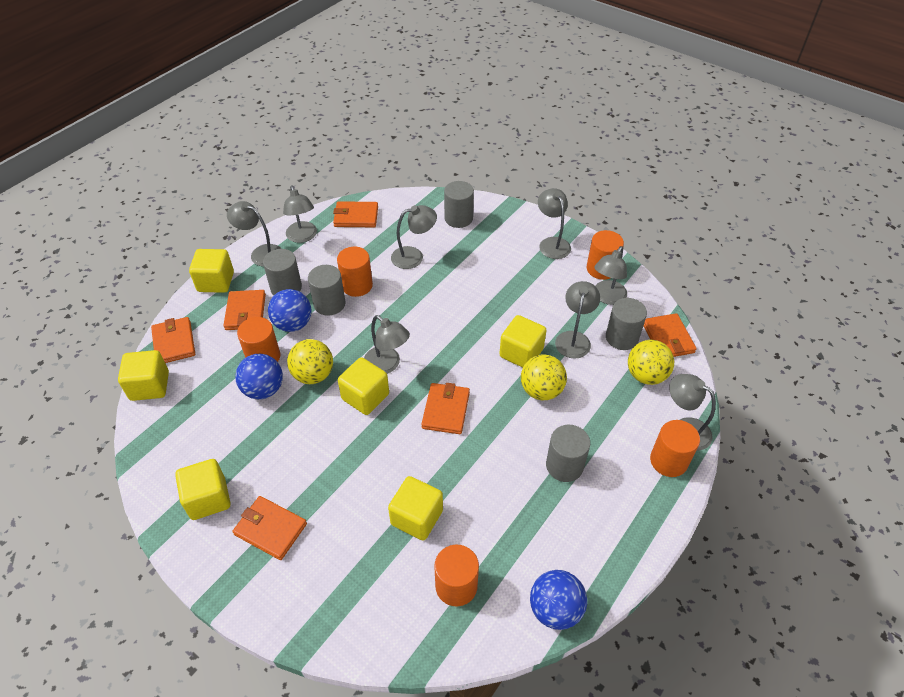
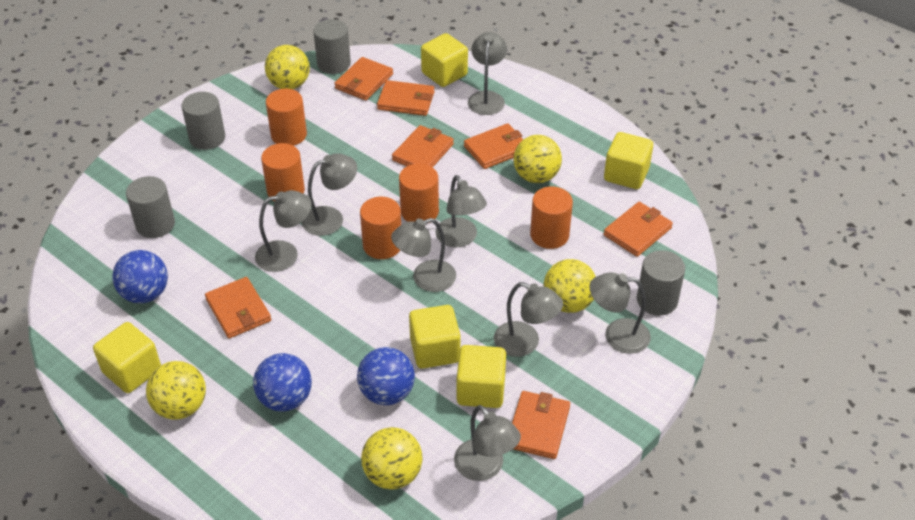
grey cylinder: [263,249,302,295] [308,265,345,316] [444,181,474,228] [546,425,590,482] [606,298,647,350] = 5 -> [126,176,175,238] [182,92,225,150] [313,19,351,74] [637,250,685,316] = 4
orange wallet: [151,317,195,363] [224,290,266,330] [233,496,307,560] [333,201,378,227] [421,383,470,434] [644,313,697,357] = 6 -> [205,277,271,338] [334,57,393,100] [377,80,435,116] [392,125,454,167] [464,123,523,169] [512,391,570,459] [604,202,673,257] = 7
yellow ball: [287,339,333,384] [521,355,567,400] [628,340,674,385] = 3 -> [146,361,206,420] [265,45,310,89] [361,427,422,490] [513,135,562,183] [544,259,596,313] = 5
yellow cube: [118,350,169,401] [175,459,231,520] [189,249,234,293] [338,357,389,415] [388,476,443,540] [499,315,547,368] = 6 -> [93,322,161,393] [409,305,461,369] [421,33,468,87] [457,345,506,408] [604,132,653,189] = 5

